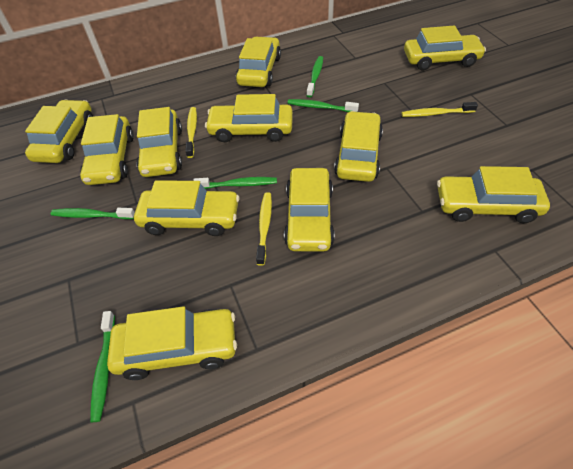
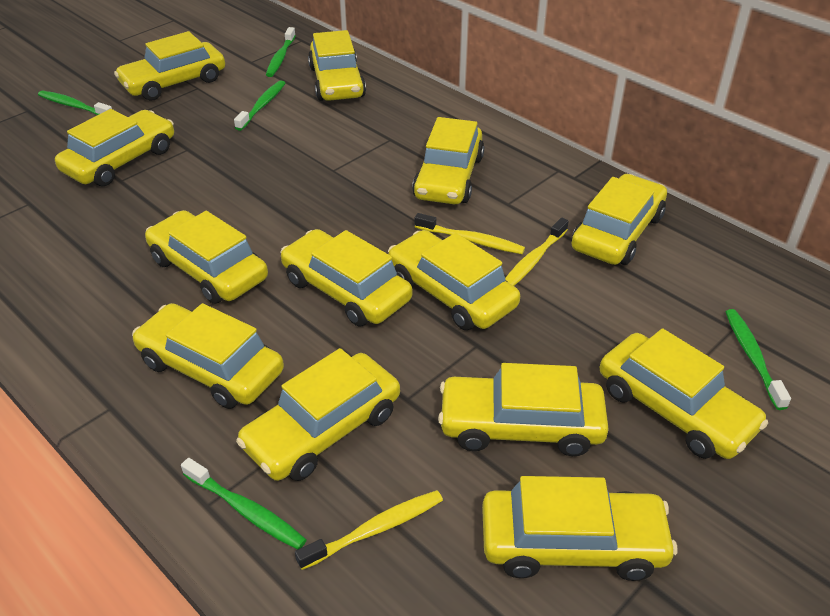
yellow car: [25,100,93,163] [80,114,134,185] [107,306,237,380] [134,180,240,236] [136,107,182,177] [205,94,293,142] [236,37,281,87] [284,168,335,252] [334,111,383,182] [404,25,486,71] [437,166,550,223] = 11 -> [55,109,174,186] [114,31,225,101] [132,303,284,409] [145,210,268,304] [236,348,400,481] [281,229,412,326] [308,30,366,101] [388,230,520,330] [412,117,484,204] [438,363,609,456] [482,476,677,581] [572,174,667,265] [600,328,768,459] = 13

